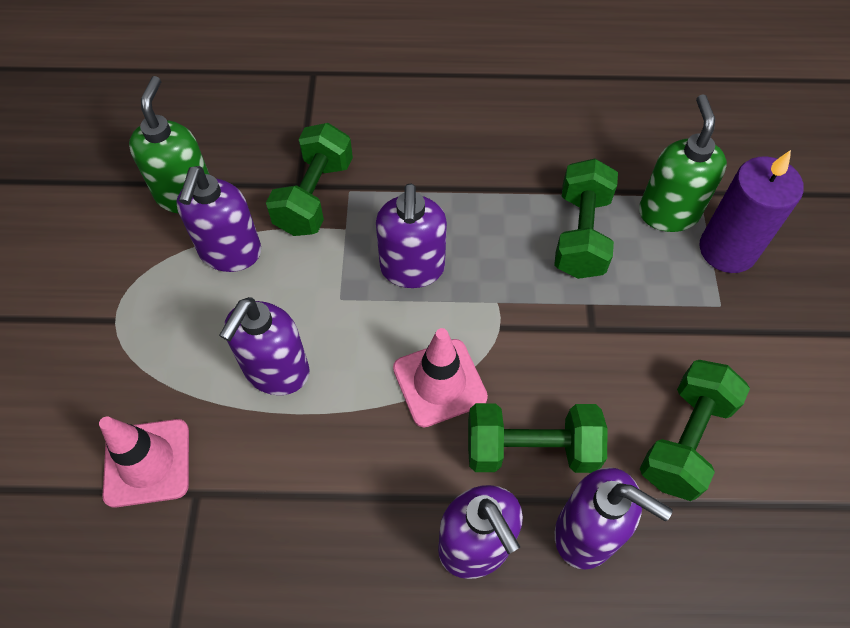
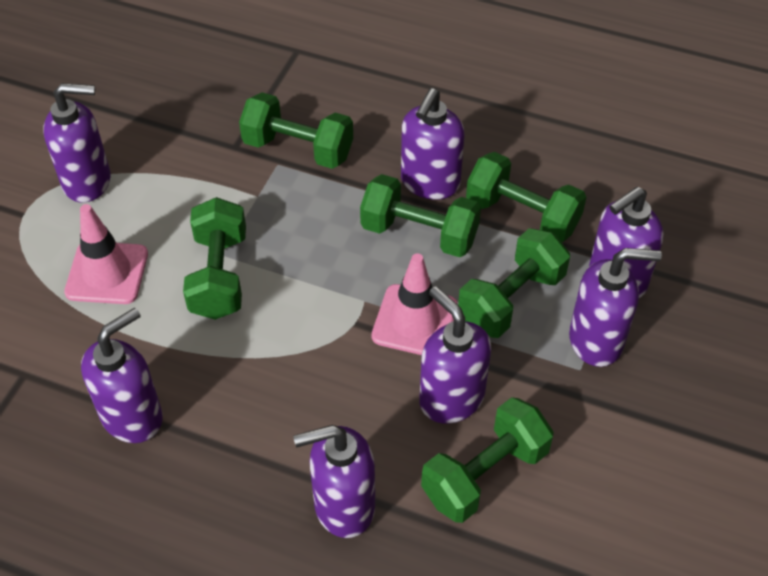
green dumbbell: [266,123,353,236] [468,403,608,473] [554,158,618,279] [640,360,750,501] = 4 -> [183,197,246,320] [239,92,353,169] [360,174,481,257] [421,397,554,523] [458,228,570,338] [466,152,586,242] = 6
green soap dispenser: [129,76,210,213] [639,94,727,232] = 2 -> none = 0
purple candle: [700,150,804,273] = 1 -> none = 0
purple soap dispenser: [176,166,261,272] [219,297,309,395] [376,183,447,288] [438,485,523,579] [555,467,673,570] = 5 -> [43,83,111,203] [81,308,163,443] [293,425,375,538] [401,88,464,200] [419,286,491,424] [569,248,662,367] [589,187,663,298] = 7

